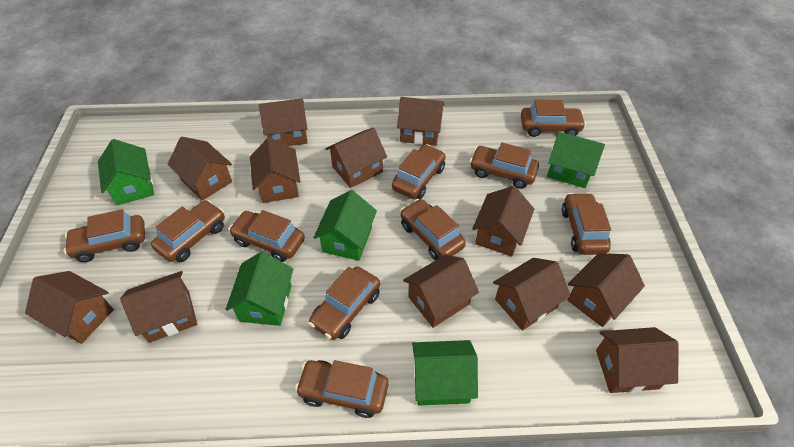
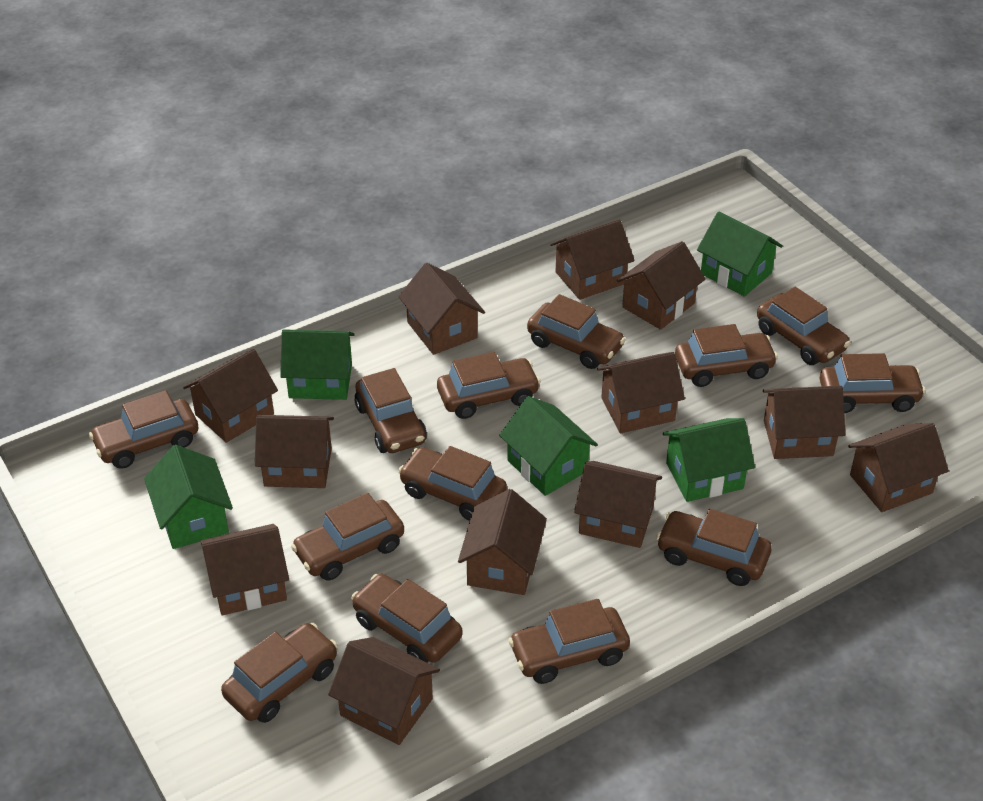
brown car: [64,209,145,262] [151,200,225,262] [229,210,305,262] [295,360,388,418] [309,266,380,340] [392,144,446,199] [400,199,466,260] [470,143,539,189] [521,100,586,137] [562,192,611,255] = 10 -> [89,390,198,469] [221,623,338,723] [291,493,404,581] [351,574,462,663] [355,368,427,453] [398,446,507,521] [437,352,541,419] [508,599,630,684] [527,294,626,369] [656,509,772,586] [675,324,778,387] [757,287,851,365] [820,353,926,413] = 13

